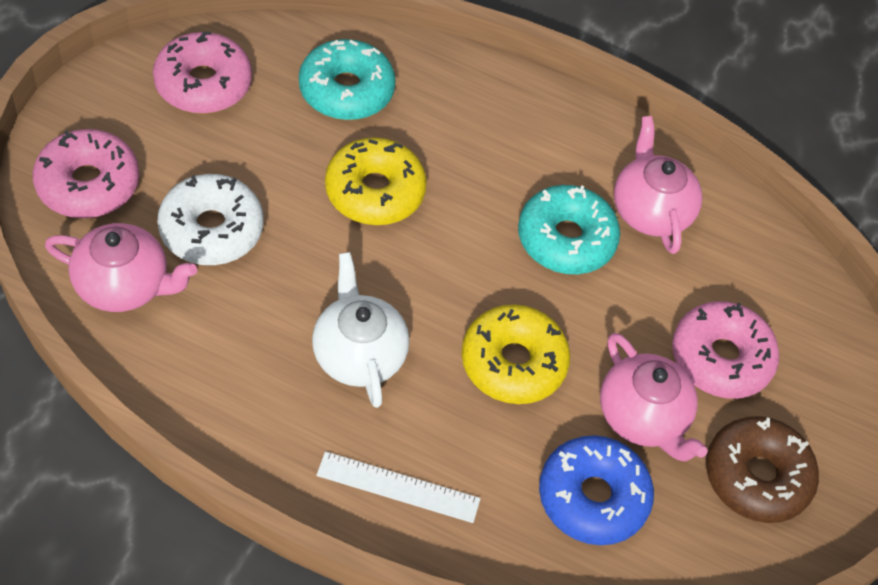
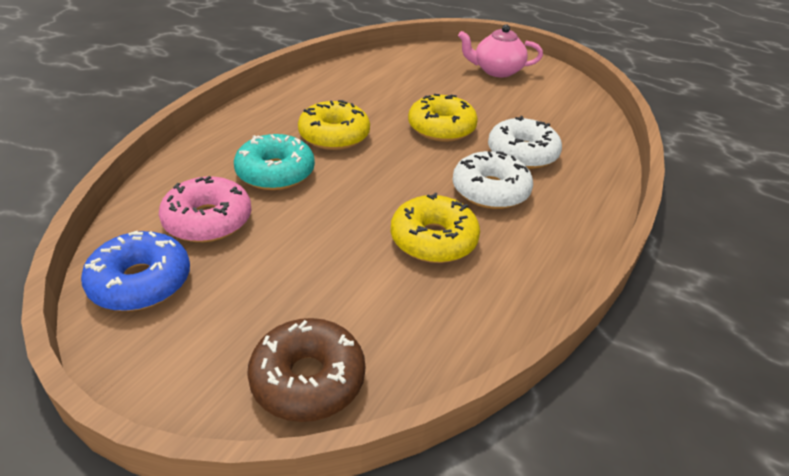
pink donut: [32,129,139,218] [153,32,252,114] [672,301,779,399] = 3 -> [159,176,251,242] = 1
pink teapot: [45,223,197,312] [600,333,708,461] [614,116,702,254] = 3 -> [458,25,543,78] = 1
turquoise donut: [299,39,396,120] [518,185,620,274] = 2 -> [234,134,315,190] = 1
white donut: [157,174,264,265] = 1 -> [452,151,533,209] [488,116,562,169] = 2
white ruler: [316,451,481,523] = 1 -> none = 0
white teapot: [312,252,409,408] = 1 -> none = 0
yellow donut: [325,138,427,225] [461,304,570,404] = 2 -> [298,100,370,150] [391,193,480,263] [408,94,478,142] = 3

